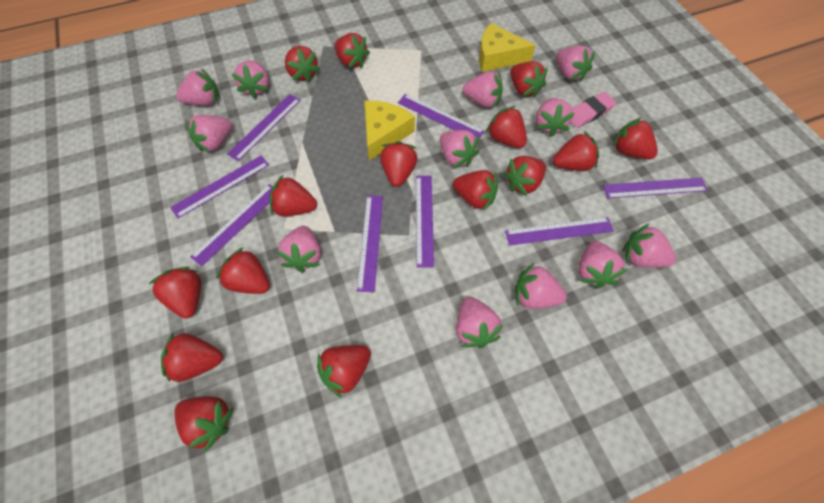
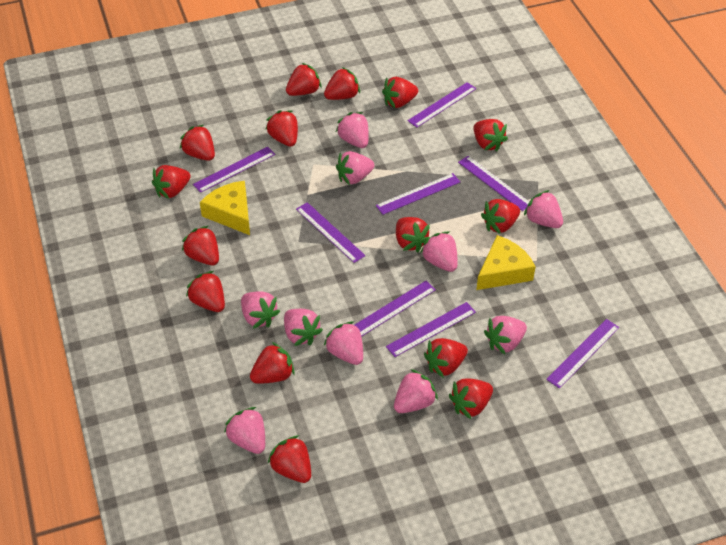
pink eraser: [571,92,617,128] = 1 -> none = 0
pink strawberry: [176,68,220,106] [186,115,232,153] [232,61,269,99] [276,226,321,273] [440,130,479,168] [456,297,503,348] [463,71,503,108] [515,263,567,309] [536,98,575,137] [556,46,595,82] [578,241,627,289] [623,224,676,268] = 12 -> [224,407,265,454] [241,291,280,329] [284,309,323,346] [324,321,363,365] [336,112,369,148] [336,151,374,185] [394,369,438,413] [420,232,458,272] [484,316,527,354] [524,190,563,228] = 10

